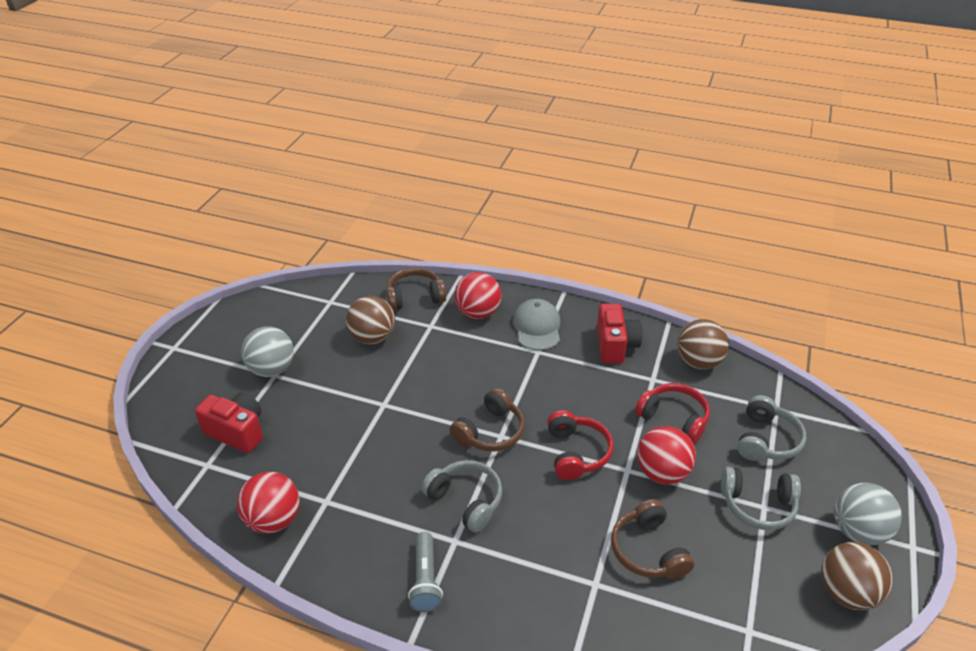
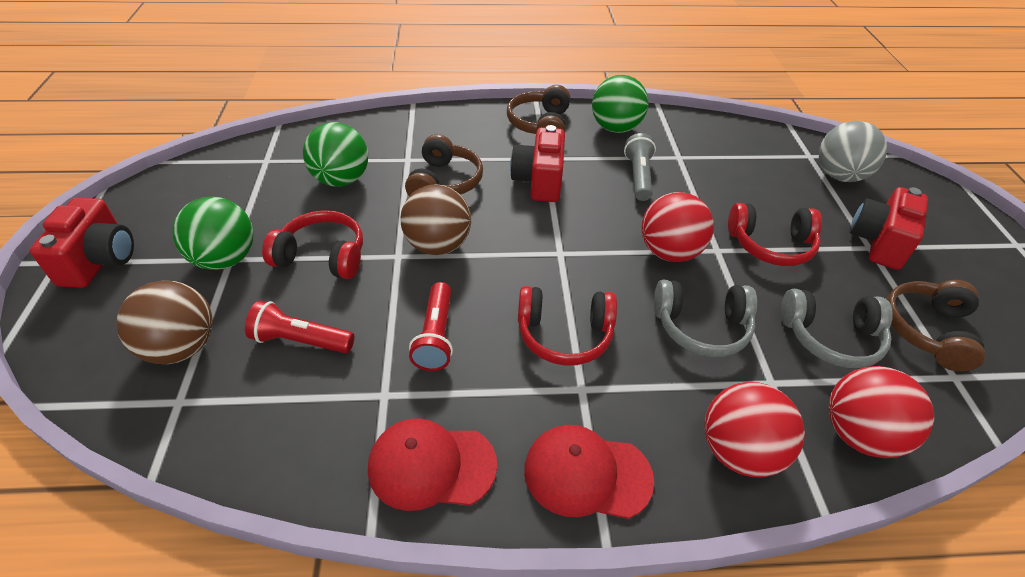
brown ball: [346,296,395,344] [677,319,729,369] [821,542,893,610] = 3 -> [117,281,213,364] [401,184,471,255] = 2
green ball: none = 0 -> [172,197,254,270] [303,122,368,187] [592,75,648,133] = 3
grey ball: [241,326,294,377] [834,483,902,545] = 2 -> [819,121,887,182] = 1
grey cap: [513,299,560,350] = 1 -> none = 0
grey headphones: [421,460,502,533] [721,467,801,530] [737,395,806,461] = 3 -> [654,280,757,357] [781,289,893,368] = 2
red camera: [195,392,263,453] [597,304,642,363] = 2 -> [30,198,134,288] [510,125,565,202] [850,187,928,270] = 3
red cap: none = 0 -> [368,418,497,511] [524,425,654,519] = 2
red flashlight: none = 0 -> [245,300,354,353] [409,282,453,371] = 2
red headphones: [547,410,614,480] [635,383,710,444] = 2 -> [262,210,363,279] [518,286,617,366] [728,203,822,266] = 3

